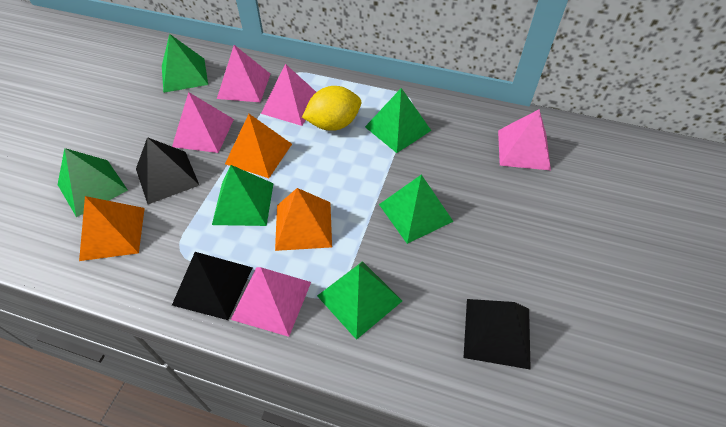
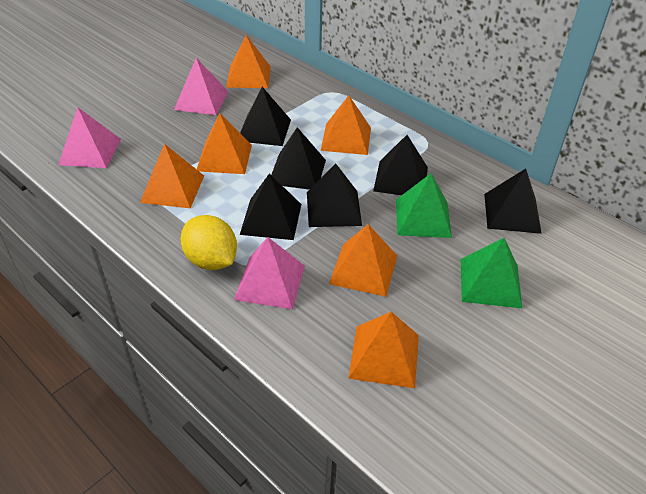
black pyramid: [136,137,200,204] [172,252,253,320] [463,299,531,370] = 3 -> [240,87,291,146] [240,174,301,240] [271,127,326,190] [307,164,362,227] [373,135,428,195] [484,169,542,234] = 6
green pyramid: [58,148,128,217] [162,34,208,93] [212,165,274,226] [317,261,402,340] [365,88,431,153] [379,174,454,244] = 6 -> [396,173,452,238] [461,238,522,308] = 2
orange pyramid: [79,196,145,261] [225,114,292,178] [275,188,332,251] = 3 -> [140,144,204,208] [197,114,252,174] [226,35,271,88] [321,95,371,155] [329,224,397,297] [348,312,419,388] = 6
pink pyramid: [172,92,234,153] [217,45,270,102] [231,267,311,337] [261,64,316,126] [498,109,551,170] = 5 -> [58,107,121,168] [174,58,229,115] [234,237,305,309] = 3

